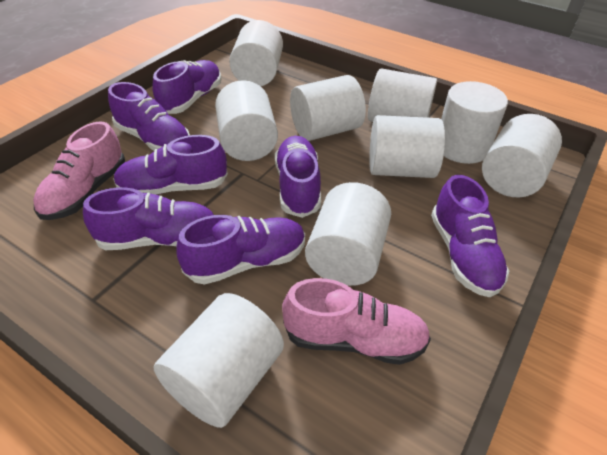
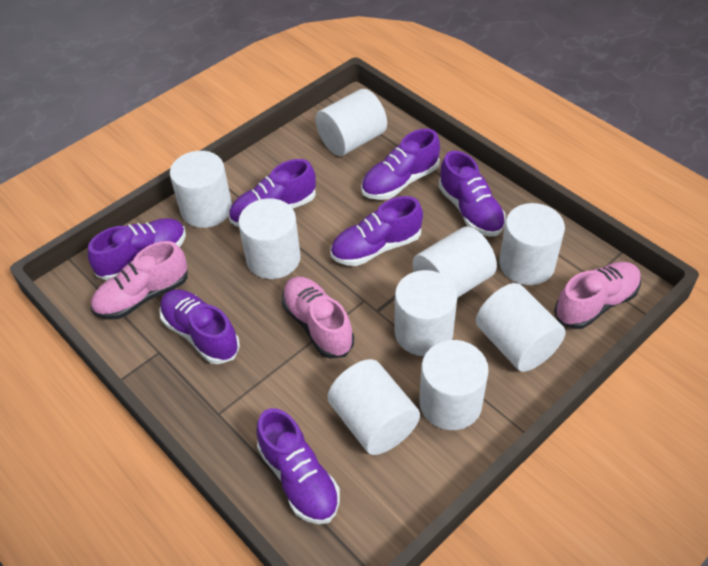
pink shoe: [33,121,125,220] [282,278,431,365] = 2 -> [91,241,188,320] [282,277,354,359] [554,262,641,329] = 3

